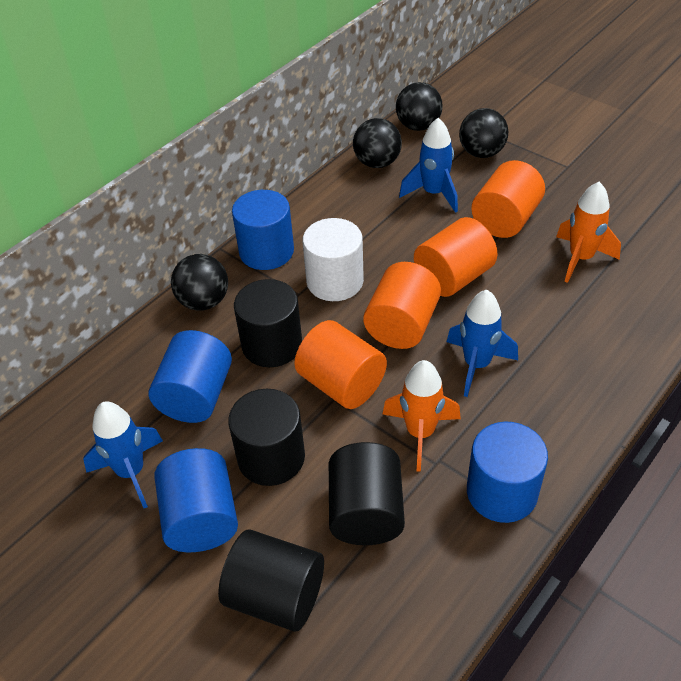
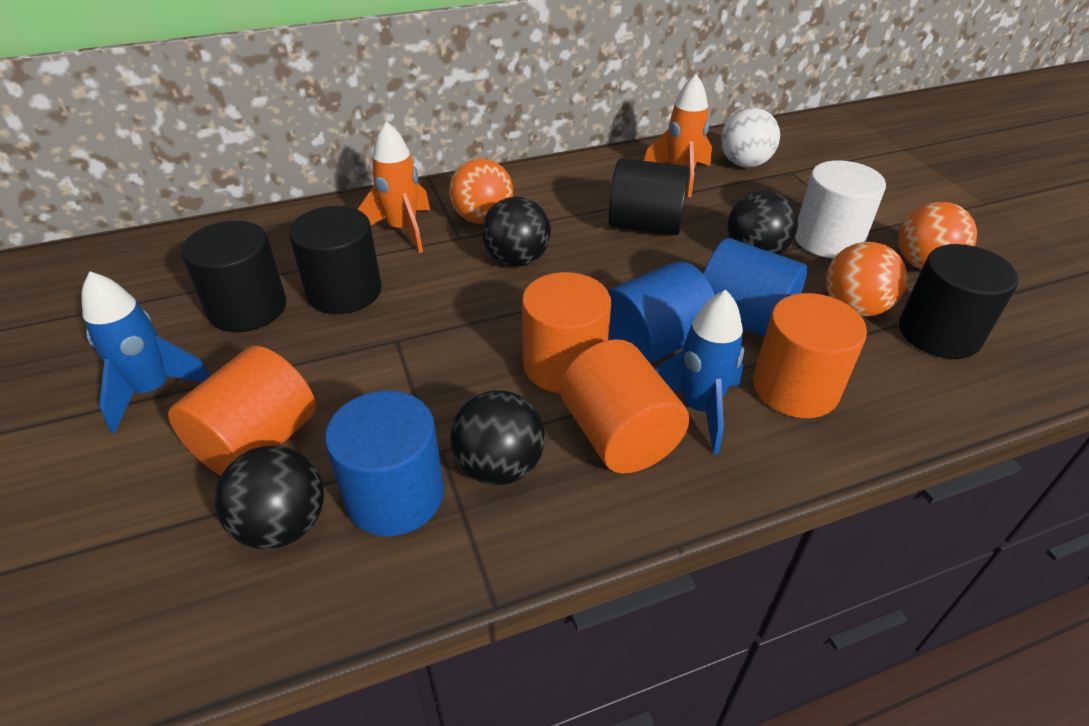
blue cylinder: [149,330,232,423] [154,448,238,552] [232,190,294,270] [467,422,548,523] = 4 -> [325,391,444,536] [608,261,715,364] [703,238,807,337] = 3
blue rocket: [83,401,163,508] [399,118,458,213] [447,290,518,397] = 3 -> [81,271,211,433] [654,290,744,454] = 2
orange ball: none = 0 -> [449,158,513,224] [826,242,907,317] [898,202,977,270] = 3
white ball: none = 0 -> [721,108,780,167] = 1

